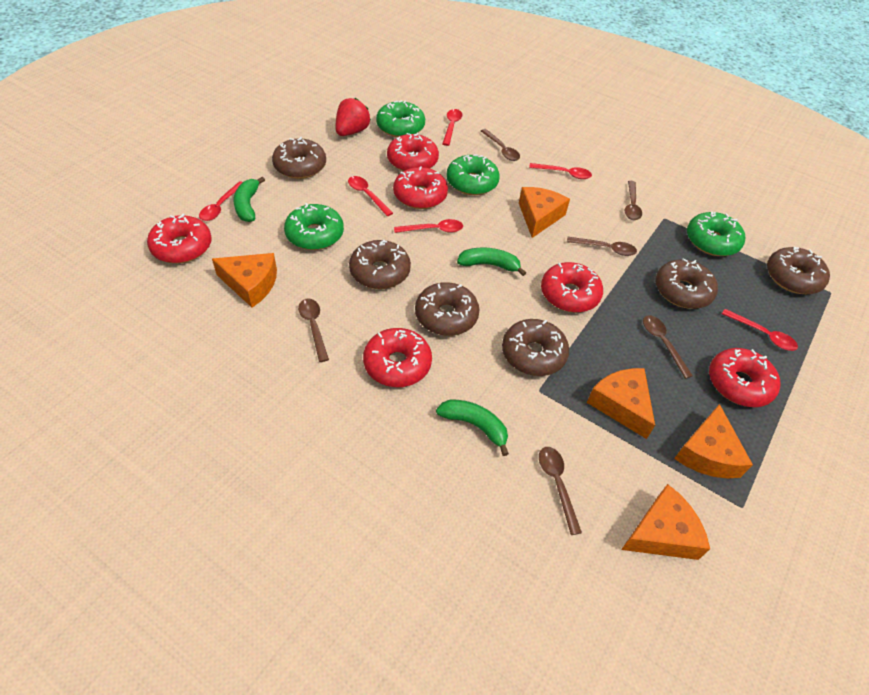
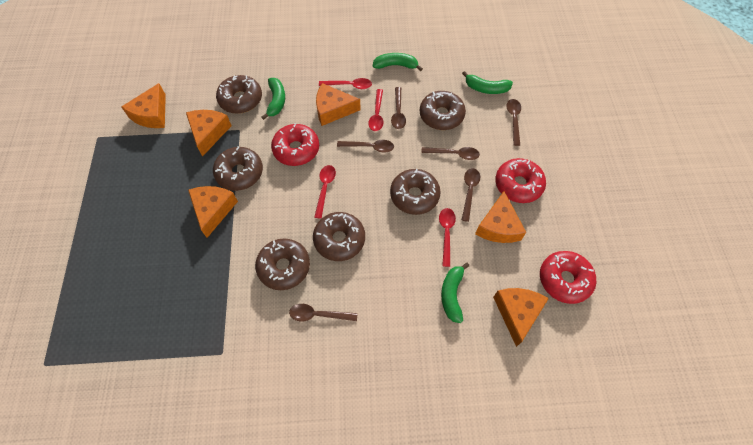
green banana: [233,177,265,222] [436,400,509,456] [457,247,526,276] = 3 -> [262,78,285,120] [373,53,423,71] [441,263,469,323] [462,71,513,94] = 4
green donut: [284,203,344,250] [376,100,425,137] [446,154,500,195] [687,211,745,256] = 4 -> none = 0
orange cheese: [212,253,277,308] [519,187,570,238] [587,368,655,439] [621,484,710,560] [674,404,753,479] = 5 -> [121,83,166,128] [186,110,232,157] [188,186,238,238] [316,83,361,126] [475,191,526,243] [493,288,549,347] = 6
red donut: [147,214,212,263] [363,328,432,387] [387,133,439,171] [393,166,448,209] [541,262,603,313] [709,348,781,407] = 6 -> [271,123,319,166] [495,158,546,203] [540,251,596,304] = 3
red spoon: [199,181,243,221] [348,176,393,216] [394,219,463,233] [442,109,463,146] [529,163,592,179] [722,309,798,351] = 6 -> [314,165,336,219] [319,78,372,89] [368,89,383,131] [439,208,456,267] = 4
red strawberry: [335,98,371,136] = 1 -> none = 0

